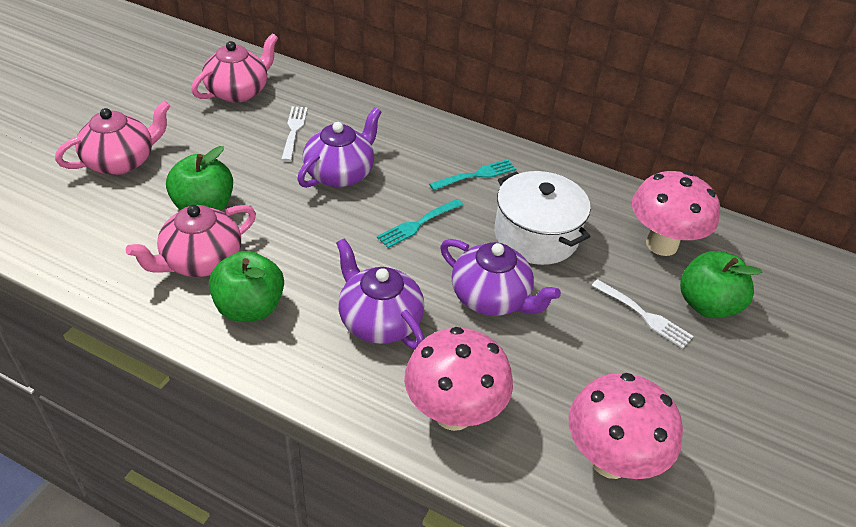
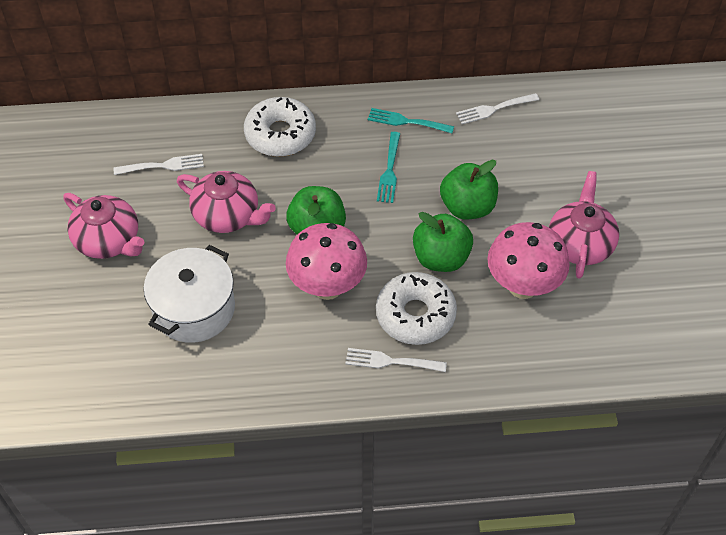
pink mushroom: [404,327,513,431] [568,373,683,479] [632,171,720,256] = 3 -> [286,223,367,300] [487,222,570,299] = 2
purple teapot: [297,107,381,188] [336,238,424,350] [440,239,561,316] = 3 -> none = 0
white donut: none = 0 -> [244,97,316,157] [376,272,457,345] = 2
white fork: [281,106,308,161] [592,279,693,349] = 2 -> [113,154,204,175] [346,348,447,372] [456,93,539,124] = 3

